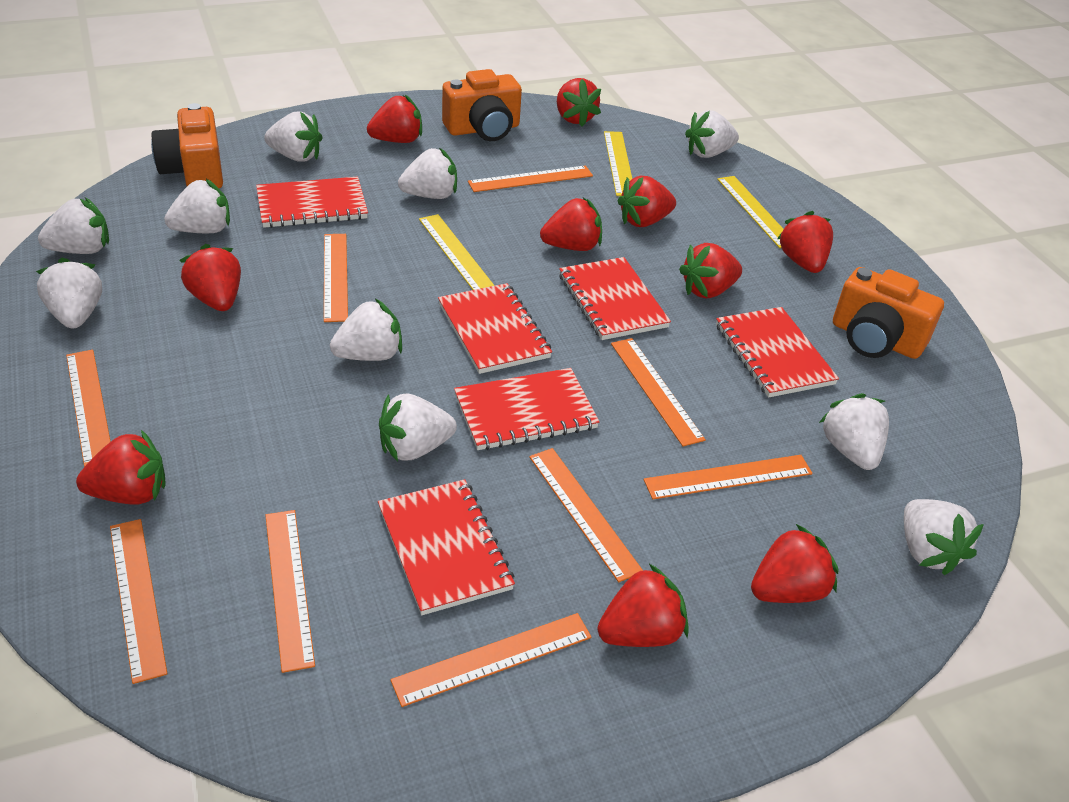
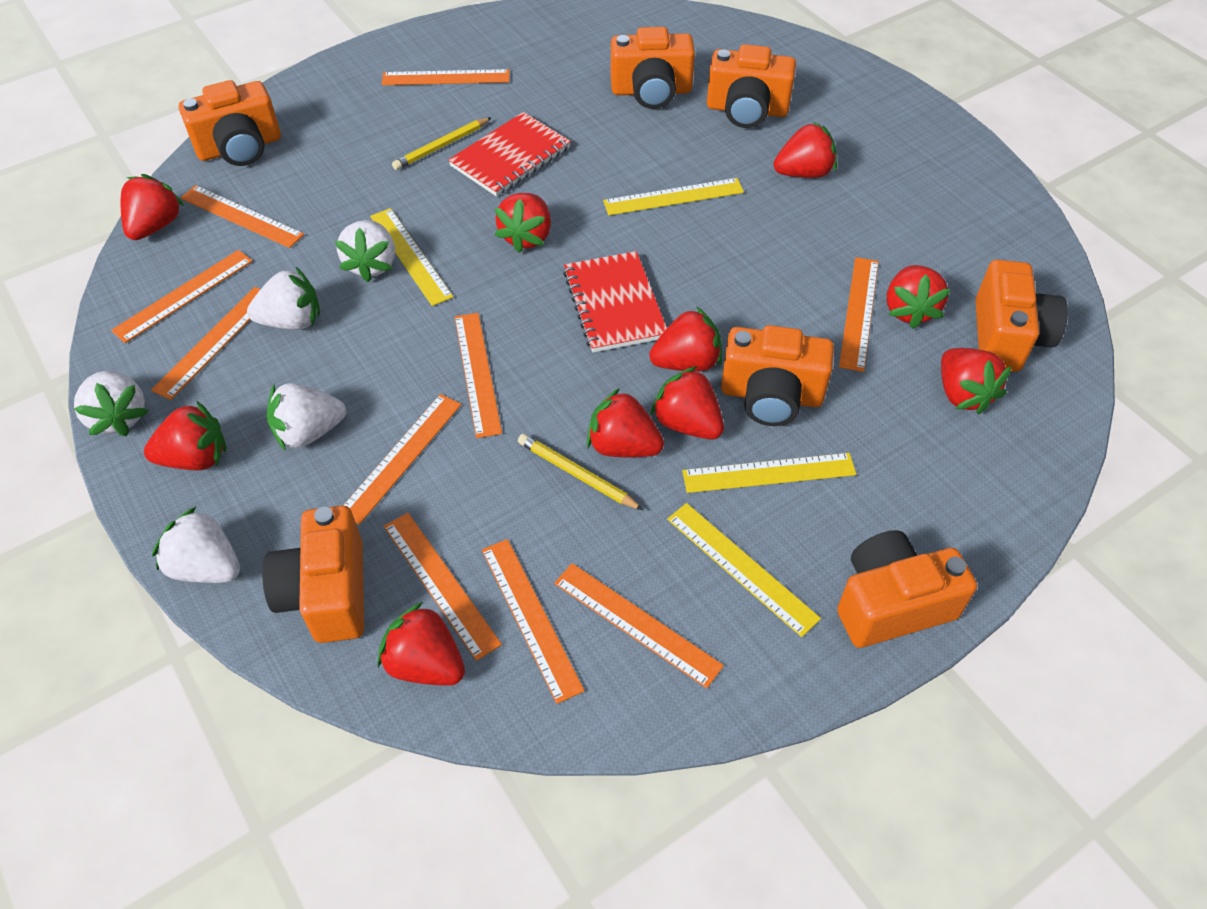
orange camera: [151,103,223,188] [442,69,522,141] [833,267,944,359] = 3 -> [179,80,281,166] [262,506,364,643] [611,27,695,109] [707,44,796,128] [721,325,834,426] [837,530,977,648] [976,260,1068,372] = 7
orange ruler: [66,350,111,467] [110,519,167,684] [265,510,315,673] [324,234,348,322] [390,613,592,707] [468,165,593,192] [529,448,643,582] [611,338,706,447] [644,455,813,499] = 9 -> [111,250,253,343] [151,287,260,400] [181,185,304,248] [343,394,461,525] [382,69,510,85] [384,513,502,661] [455,313,502,438] [482,539,584,704] [554,563,724,688] [839,257,879,372] = 10
red notebook: [256,177,368,228] [378,479,515,615] [438,283,552,374] [454,368,600,450] [559,257,671,340] [716,307,839,397] = 6 -> [448,112,571,196] [563,251,667,352] = 2
white strawberry: [36,258,102,328] [38,197,109,254] [164,179,230,233] [264,112,323,162] [330,298,402,361] [379,394,457,461] [398,148,457,199] [685,110,739,158] [819,393,889,470] [904,499,984,575] = 10 -> [74,371,149,436] [152,506,240,583] [247,267,320,330] [267,383,346,451] [335,220,395,282] = 5
yellow pencil: none = 0 -> [392,117,492,170] [518,434,643,510] = 2
yellow ruler: [419,214,495,290] [604,131,632,196] [717,176,784,248] = 3 -> [370,208,453,306] [603,178,744,215] [667,503,821,637] [682,453,856,493] = 4

